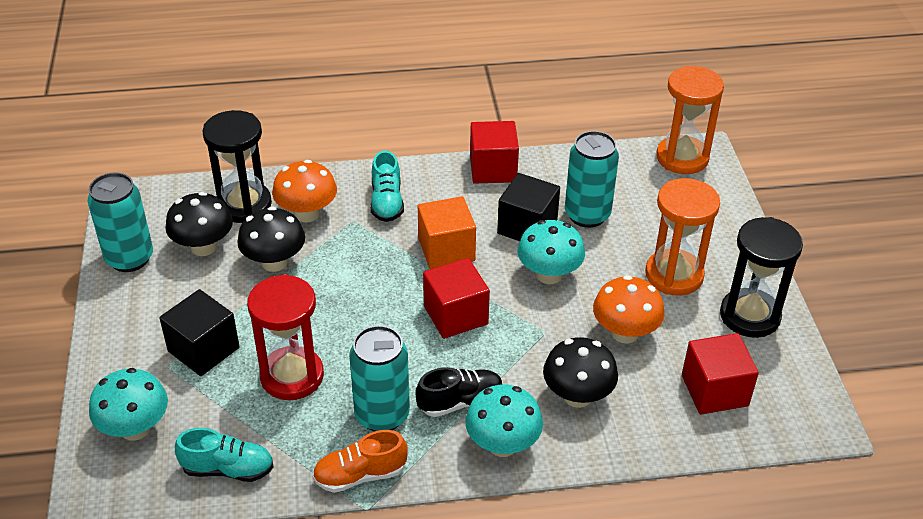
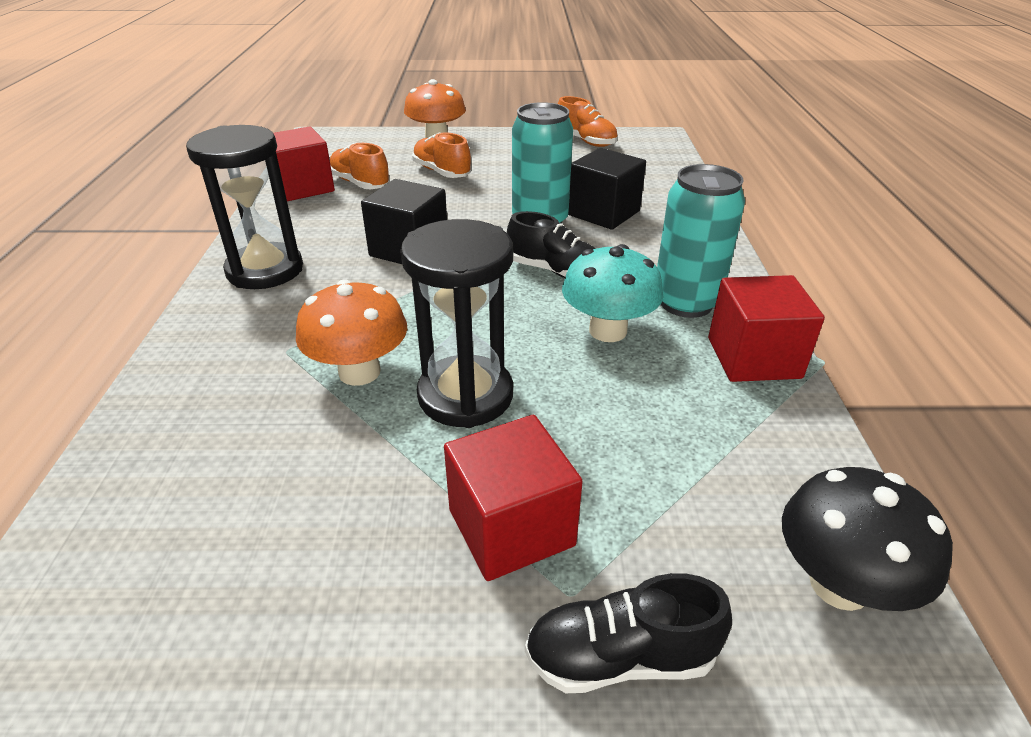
black mushroom: [165,192,233,256] [237,206,305,272] [543,337,618,408] = 3 -> [782,467,953,611] = 1
black shoe: [415,367,503,417] = 1 -> [507,211,596,278] [525,573,732,693] = 2
orange cube: [418,196,476,269] = 1 -> none = 0
orange hourglass: [645,178,720,296] [656,66,724,174] = 2 -> none = 0
orange shoe: [312,430,408,493] = 1 -> [330,143,390,189] [412,133,471,178] [558,96,618,147] = 3
red hourglass: [247,274,324,400] = 1 -> none = 0
turquoise can: [87,172,153,272] [349,325,410,432] [565,131,619,228] = 3 -> [512,102,573,224] [657,164,745,318] = 2
turquoise mushroom: [89,368,168,441] [465,384,543,457] [517,220,585,284] = 3 -> [562,244,663,342] = 1
turquoise shoe: [175,428,273,482] [371,151,404,222] = 2 -> none = 0

